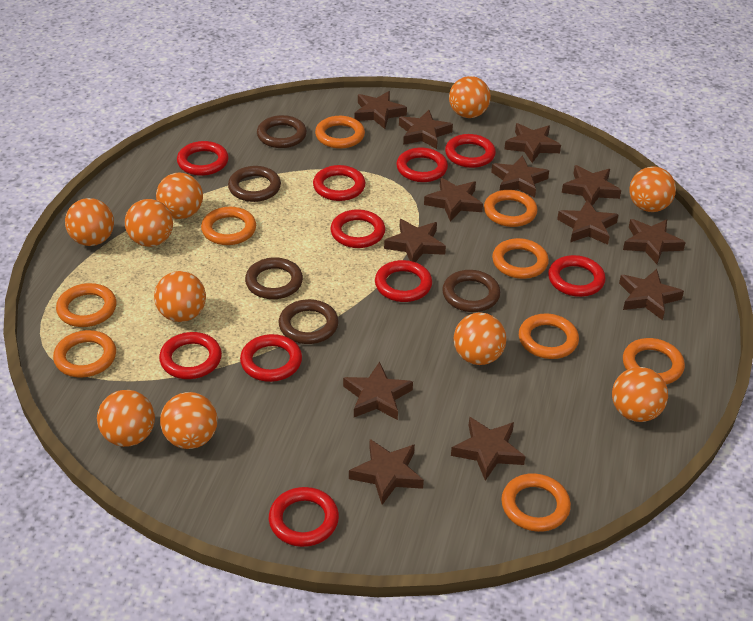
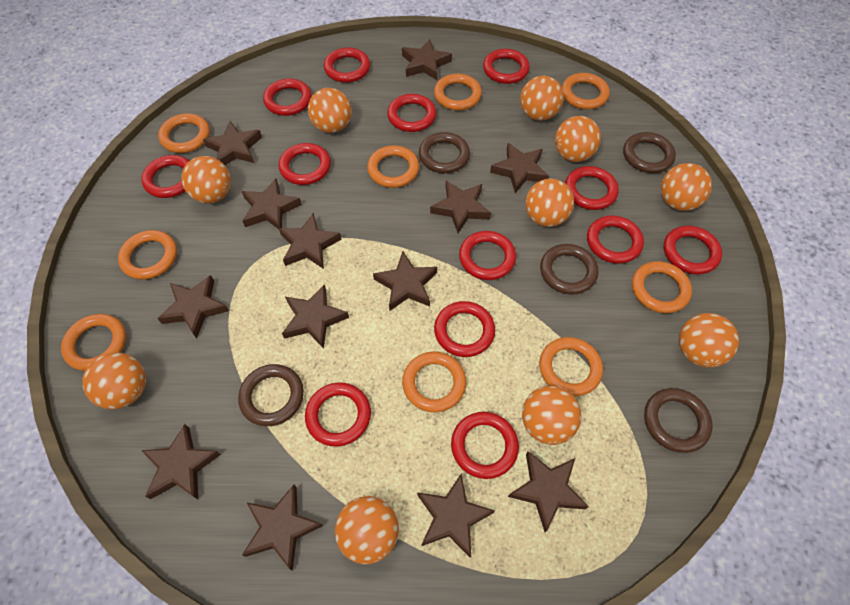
red ring: [159,332,222,379] [177,141,229,176] [240,334,302,382] [269,487,339,547] [313,165,365,201] [330,209,385,248] [375,260,432,302] [397,148,448,182] [445,134,496,168] [548,255,606,297] = 10 -> [141,155,189,198] [263,78,312,116] [279,143,331,185] [305,382,371,447] [324,47,370,83] [387,94,436,132] [434,301,495,357] [451,412,519,479] [459,231,516,280] [483,49,530,84] [565,166,619,210] [587,215,644,264] [663,225,722,275] = 13

